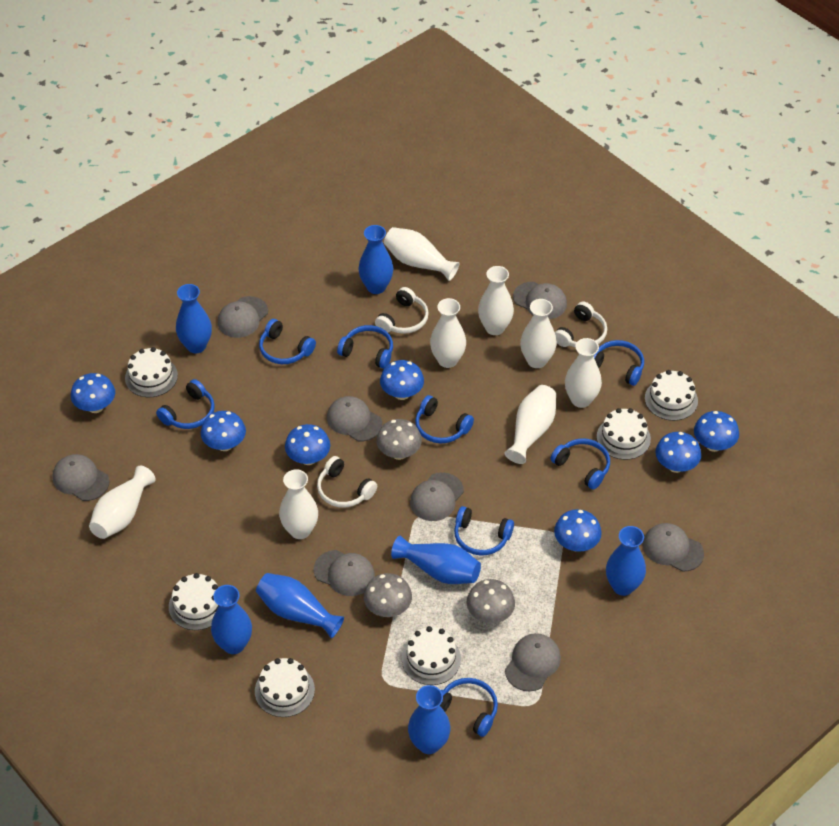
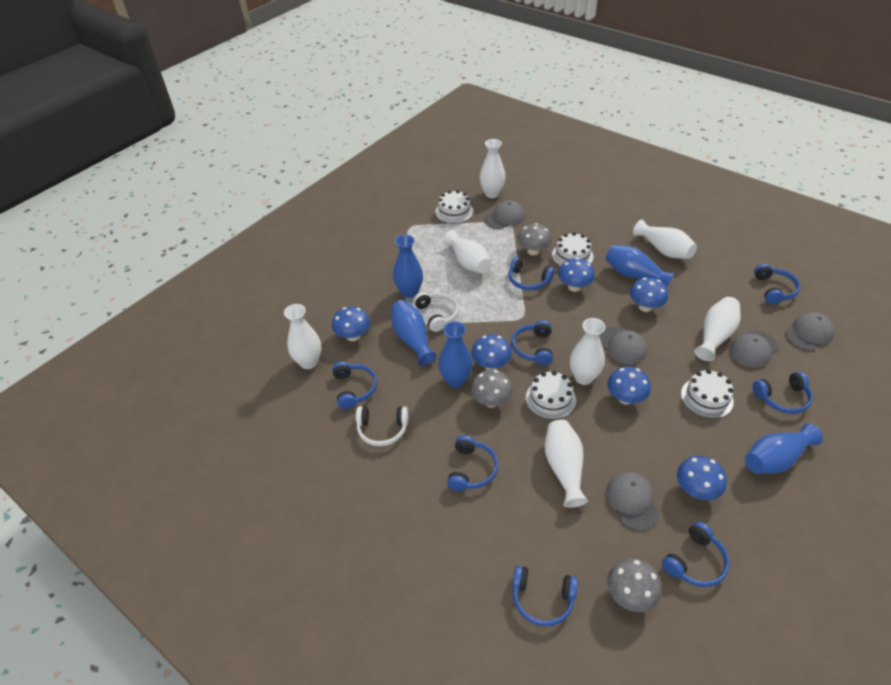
blue mushroom: [71,373,115,413] [201,411,246,451] [285,424,330,465] [380,360,424,400] [554,509,602,552] [655,432,701,473] [694,411,739,452] = 7 -> [332,306,370,341] [471,334,512,370] [558,258,595,292] [607,366,651,405] [630,277,668,312] [677,456,727,500] = 6
blue vase: [176,284,212,353] [211,585,252,654] [256,573,344,638] [358,225,393,294] [391,536,481,584] [408,685,451,754] [606,526,646,596] = 7 -> [391,300,437,366] [393,234,423,298] [438,321,473,388] [605,245,675,287] [745,424,823,474] = 5
grey cap: [53,454,109,501] [218,296,268,338] [313,550,375,596] [327,396,382,441] [410,472,464,521] [505,633,561,691] [513,282,567,319] [643,523,704,572] = 8 -> [484,200,525,229] [599,327,647,364] [606,472,659,531] [729,331,779,368] [785,312,835,351] = 5
white cake: [125,347,178,397] [169,573,219,630] [255,658,315,717] [402,626,461,685] [597,408,651,460] [645,370,698,421] = 6 -> [436,190,473,224] [526,371,576,420] [552,232,593,267] [681,369,734,419] = 4
white headphones: [317,456,377,508] [375,287,429,334] [555,301,607,348] = 3 -> [356,406,409,446] [414,292,459,332] = 2
white vase: [89,466,155,539] [279,469,318,539] [384,227,460,281] [430,298,466,368] [478,266,514,335] [505,385,556,464] [520,299,557,368] [565,338,602,408] = 8 -> [284,304,321,369] [443,230,491,273] [480,139,506,198] [545,420,588,508] [570,318,605,385] [633,220,697,259] [695,297,741,361] = 7

